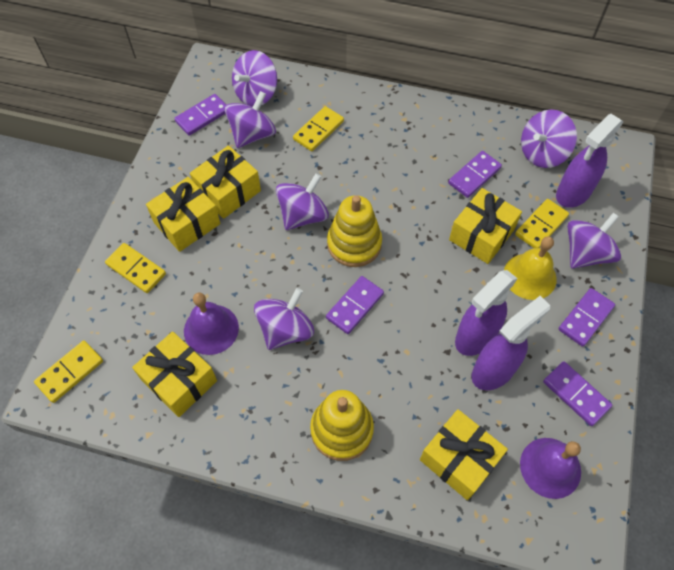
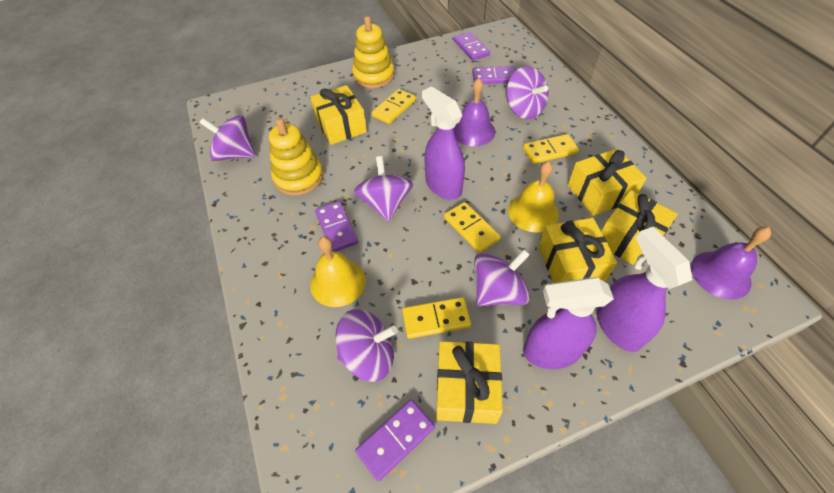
purple domino: [174,94,226,136] [326,276,384,334] [448,151,502,198] [543,361,612,426] [558,288,615,347] = 5 -> [315,201,358,251] [355,399,435,481] [453,32,490,60] [472,66,516,84] = 4
purple spinning top: [224,91,276,148] [232,50,277,107] [254,288,314,350] [276,174,329,230] [521,110,577,168] [567,213,621,269] = 6 -> [199,115,255,161] [335,309,398,382] [354,156,413,221] [474,249,530,306] [506,66,549,119] = 5
yellow bell: [504,236,557,300] = 1 -> [310,236,366,307] [508,161,559,233] = 2

